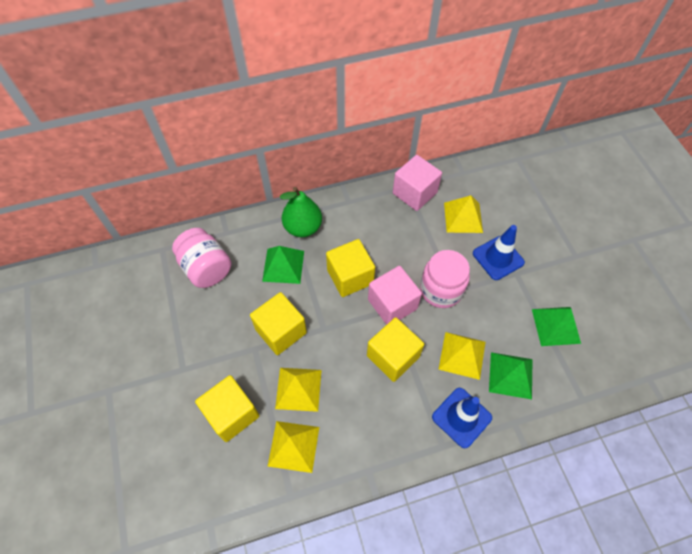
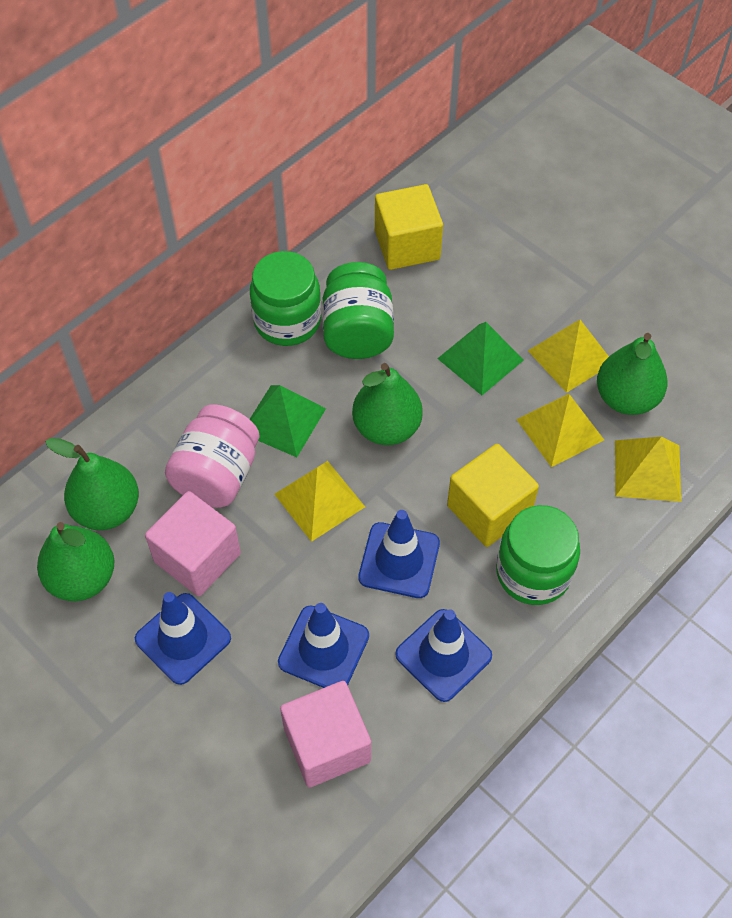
blue traffic cone: [432,388,492,448] [473,225,525,280] = 2 -> [135,592,231,685] [278,603,369,688] [358,510,440,598] [395,609,492,702] = 4
green jar: none = 0 -> [250,251,321,346] [322,262,394,359] [496,505,580,605] = 3
green pear: [280,187,322,237] = 1 -> [37,522,114,601] [45,438,139,530] [352,363,423,445] [597,333,668,415] = 4
green pyramid: [262,246,304,284] [489,352,533,399] [532,307,581,346] = 3 -> [250,385,326,457] [437,322,524,396] = 2
pink jar: [172,228,231,288] [420,250,470,308] = 2 -> [165,404,260,508] = 1
yellow cube: [195,375,259,442] [250,292,307,355] [326,239,375,297] [367,317,424,382] = 4 -> [375,184,443,270] [447,444,539,547] = 2

